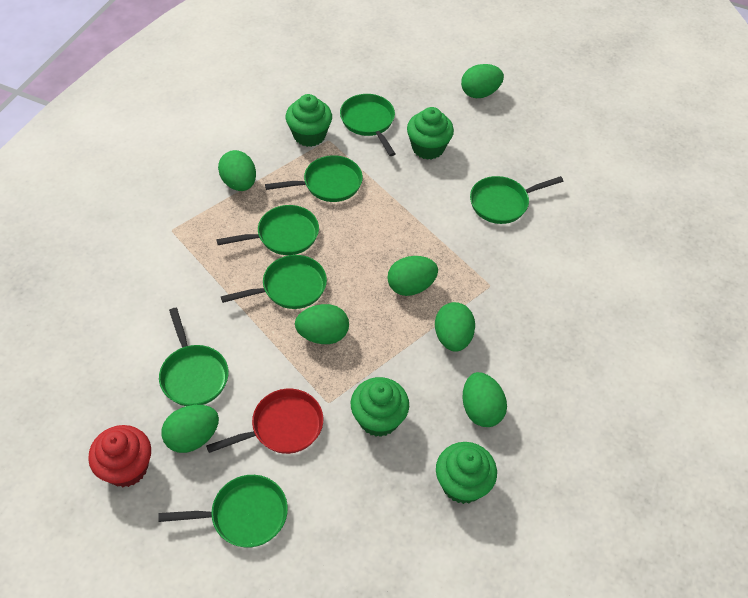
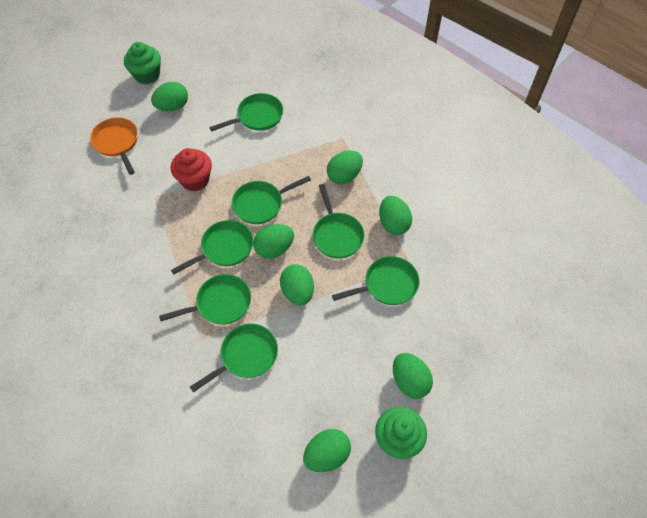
green cupcake: [286,94,332,147] [351,377,409,437] [407,107,454,160] [436,442,497,504] = 4 -> [124,42,161,84] [375,407,427,459] = 2
orange pan: none = 0 -> [90,117,138,175] = 1
red pan: [206,389,323,454] = 1 -> none = 0

